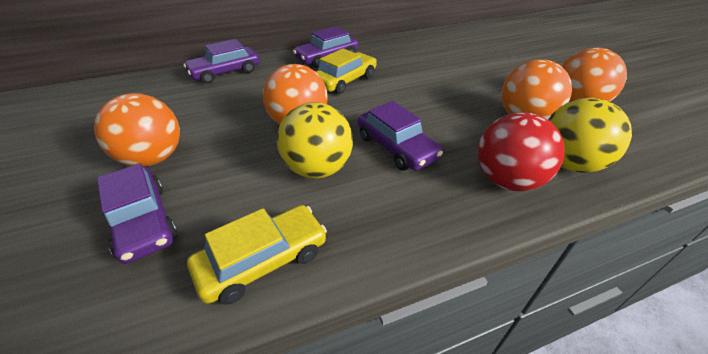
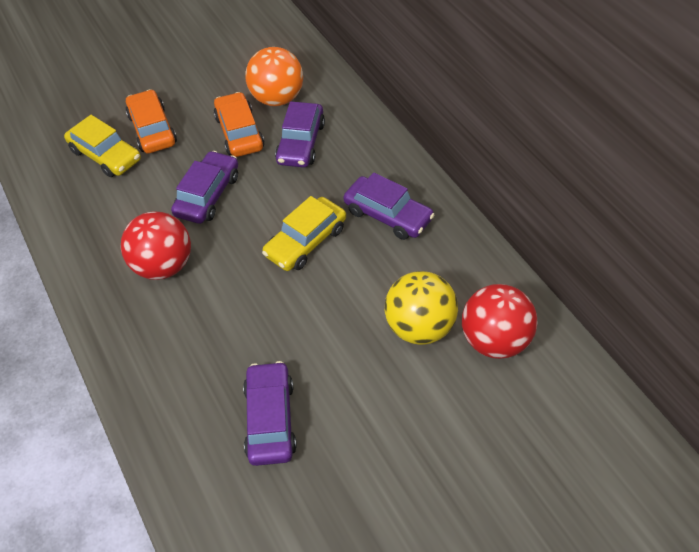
orange ball: [94,93,180,167] [263,64,328,125] [501,59,572,120] [561,48,627,102] = 4 -> [245,47,303,106] = 1
orange car: none = 0 -> [126,89,177,154] [214,92,264,157] = 2
red ball: [478,112,565,191] = 1 -> [121,211,191,280] [462,284,538,359] = 2
yellow ball: [277,102,353,179] [548,98,632,173] = 2 -> [385,271,458,345] = 1

